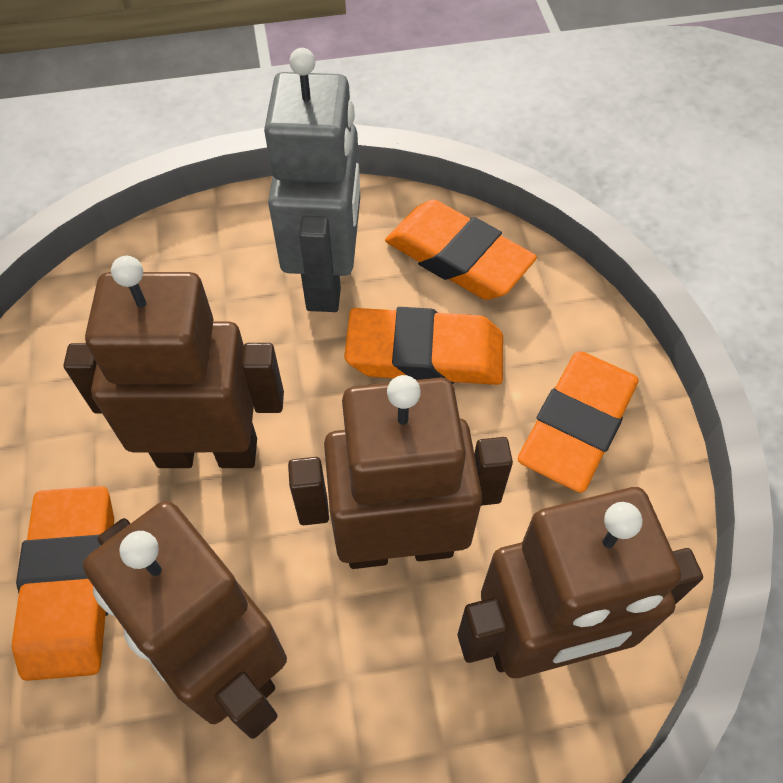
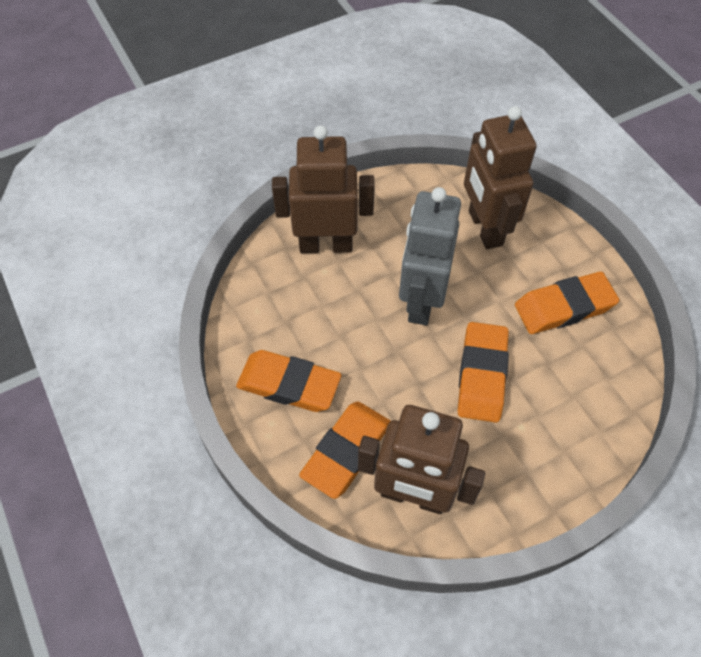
brown robot: [64,256,284,468] [83,501,287,739] [288,375,513,569] [458,487,703,678] = 4 -> [272,125,375,253] [358,405,485,514] [464,106,537,249] = 3

